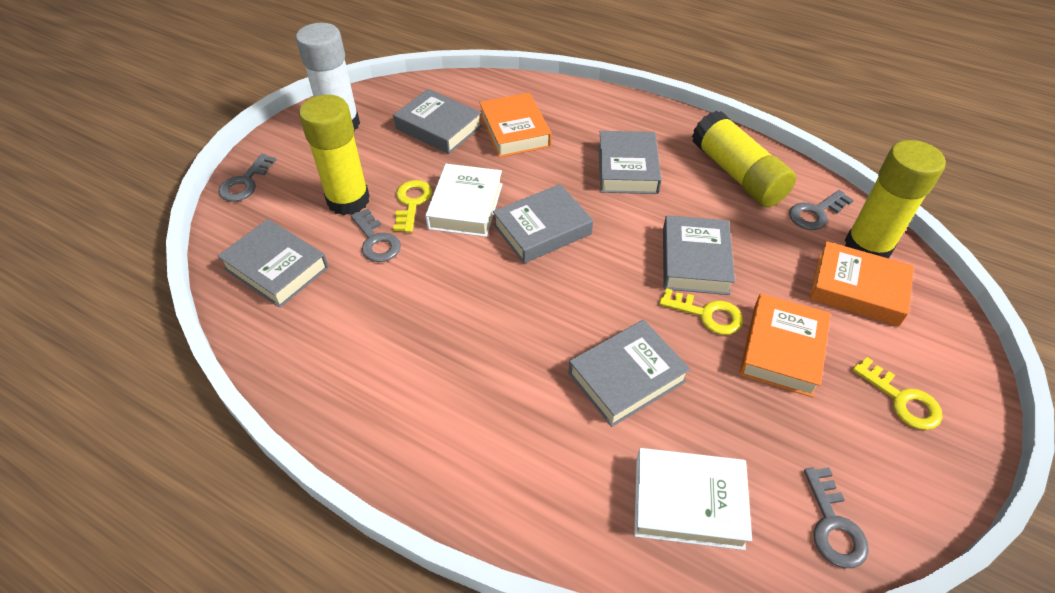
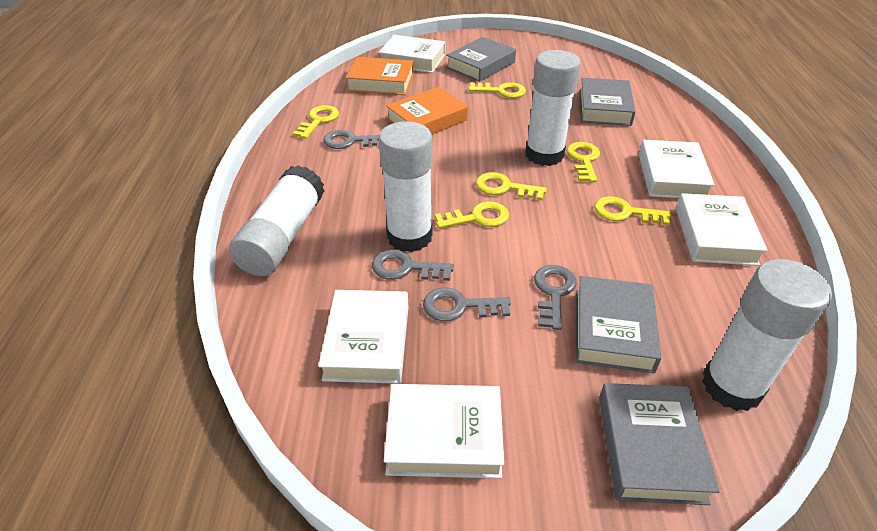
grey book: [218,219,329,308] [393,89,482,154] [493,184,593,264] [568,320,691,427] [598,131,662,194] [663,215,735,295] = 6 -> [446,37,516,82] [576,276,662,373] [579,78,636,126] [599,383,720,505] = 4
orange book: [479,93,552,158] [739,294,831,397] [810,241,914,327] = 3 -> [346,57,414,95] [386,87,468,134] = 2
white book: [425,164,503,237] [634,448,752,550] = 2 -> [318,290,408,384] [379,35,445,73] [384,384,504,478] [639,140,715,198] [676,193,768,266] = 5
white glue stick: [296,23,360,132] = 1 -> [229,165,324,276] [379,121,433,252] [525,50,581,166] [702,259,832,411] = 4
yellow glue stick: [299,95,370,215] [692,110,796,207] [845,140,946,258] = 3 -> none = 0
yellow key: [393,180,432,232] [659,288,743,335] [852,357,942,430] = 3 -> [292,105,339,139] [434,202,509,229] [468,82,526,98] [476,172,547,200] [566,142,600,182] [594,196,671,225] = 6

